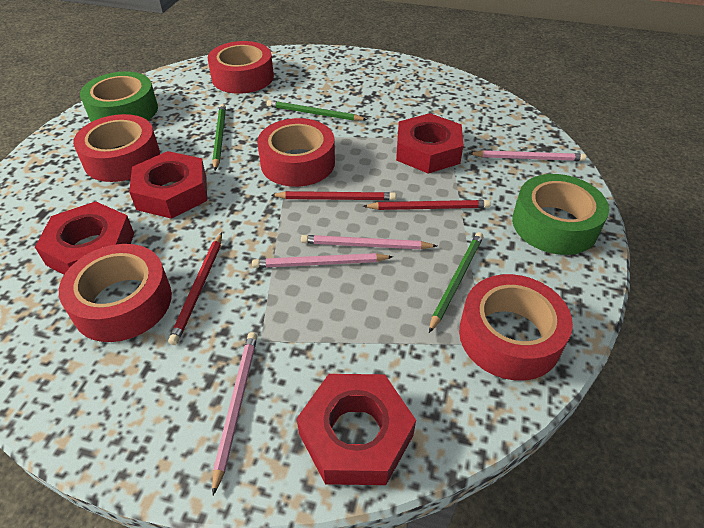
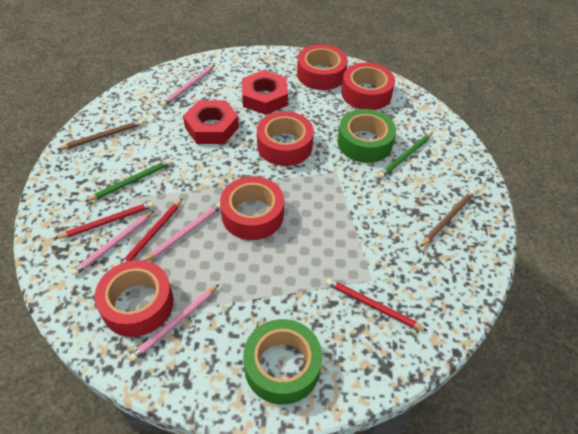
brown pencil: none = 0 -> [56,120,143,150] [420,190,475,247] = 2
green pencil: [212,104,226,170] [267,100,367,121] [429,232,483,333] = 3 -> [85,159,172,202] [378,133,432,178] = 2
red nut: [35,201,134,275] [129,151,207,219] [297,374,416,485] [396,113,463,174] = 4 -> [183,100,239,144] [242,70,288,115] = 2

